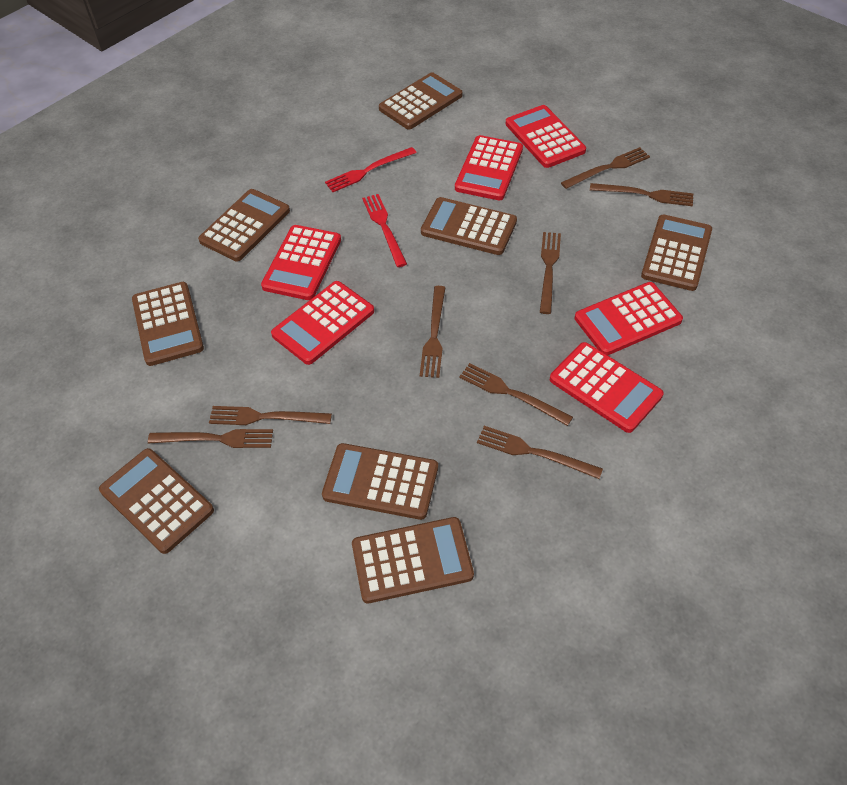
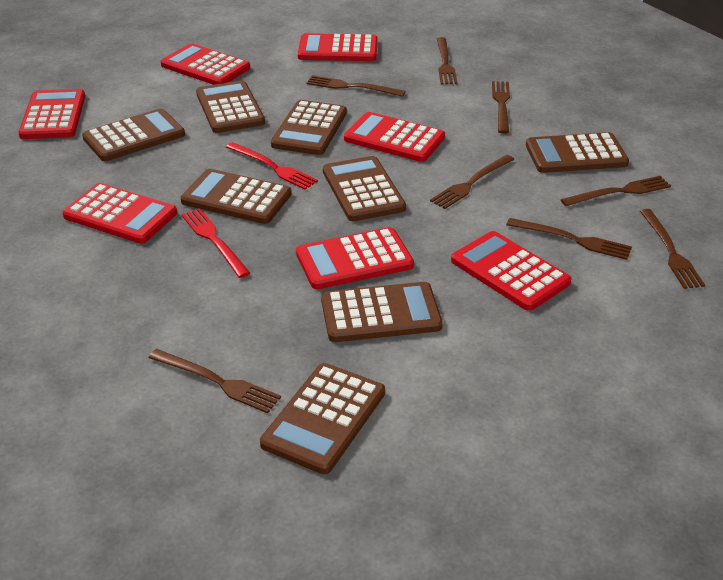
red calculator: [261,225,341,300] [271,281,374,365] [455,135,523,200] [505,105,586,168] [550,342,664,433] [575,282,683,355] = 6 -> [18,89,85,139] [62,183,177,244] [161,43,250,85] [296,227,414,290] [298,33,378,61] [344,112,445,162] [451,231,571,311] = 7

